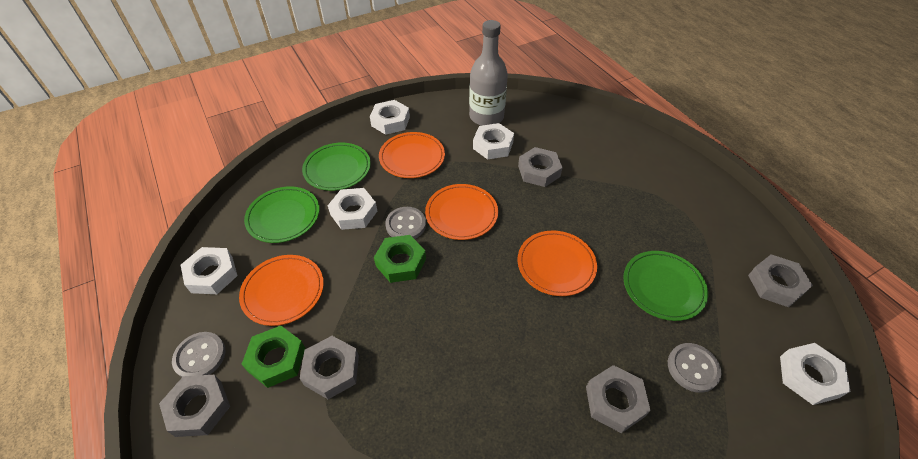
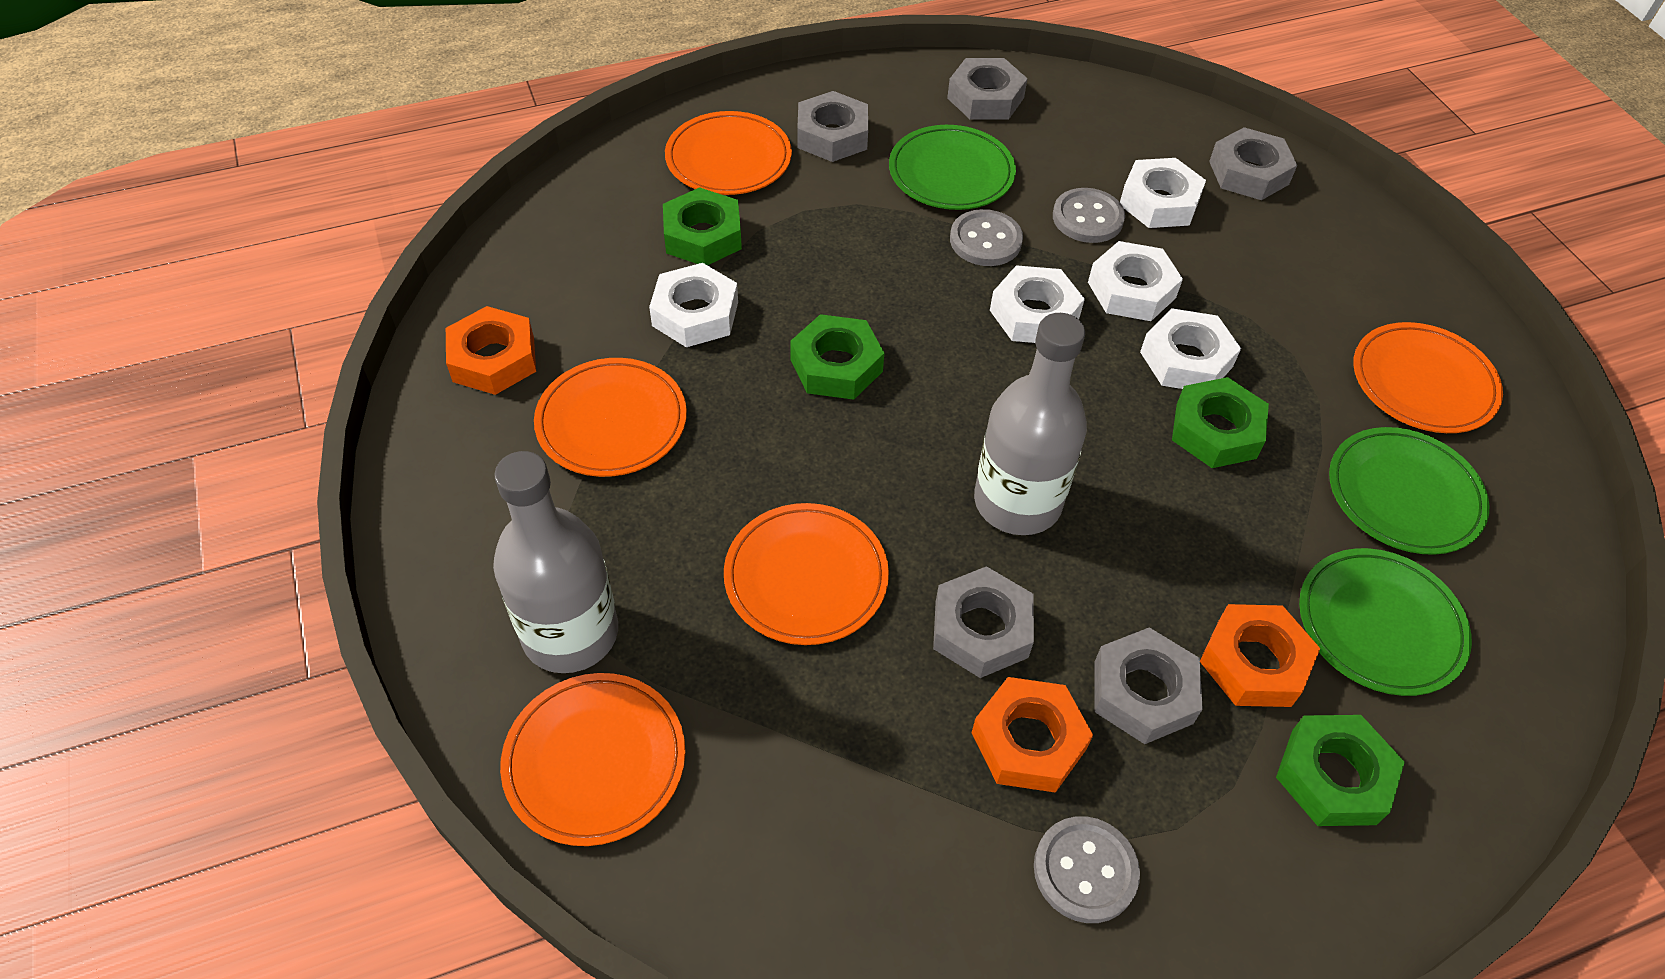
green nut: [242,326,305,388] [374,235,426,283] = 2 -> [663,187,742,265] [790,314,884,400] [1172,377,1269,468] [1276,715,1405,826] = 4
grey bottle: [469,20,508,126] = 1 -> [493,451,618,673] [974,313,1087,535] = 2
orange nut: none = 0 -> [446,306,536,395] [971,677,1093,793] [1200,604,1320,707] = 3
orange plate: [239,255,324,326] [379,132,445,178] [425,184,498,240] [518,230,597,296] = 4 -> [500,673,685,846] [534,358,687,477] [665,111,792,195] [724,503,889,645] [1353,322,1503,433] = 5

